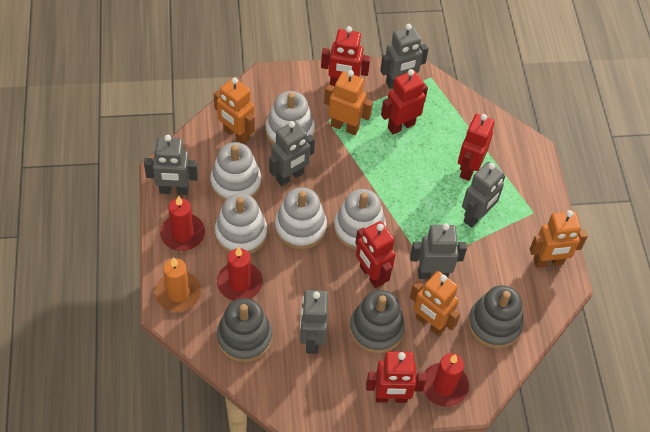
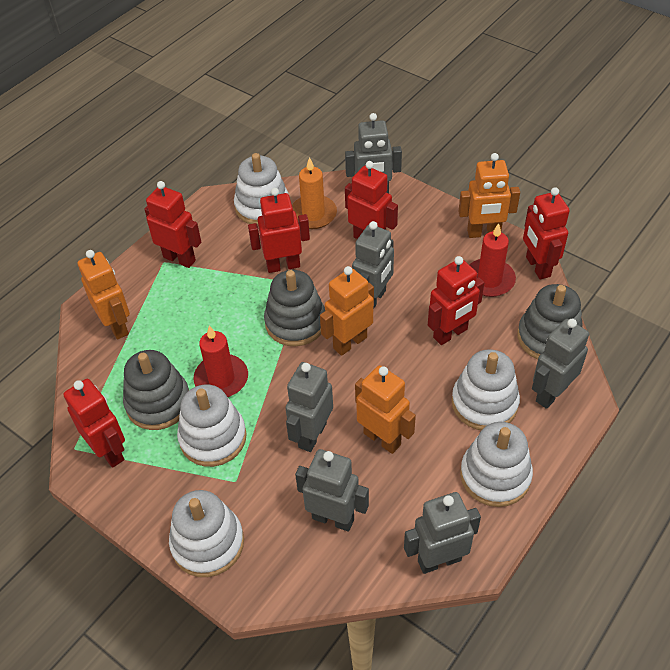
red candle: [160,196,205,251] [217,247,263,301] [423,353,469,407] = 3 -> [193,326,248,397] [469,223,516,297] = 2
red robot: [321,26,371,87] [355,221,396,288] [366,351,426,403] [381,69,428,134] [458,114,495,181] = 5 -> [63,379,125,468] [144,181,201,268] [248,188,310,273] [345,161,398,239] [428,256,484,345] [523,187,570,280] = 6

